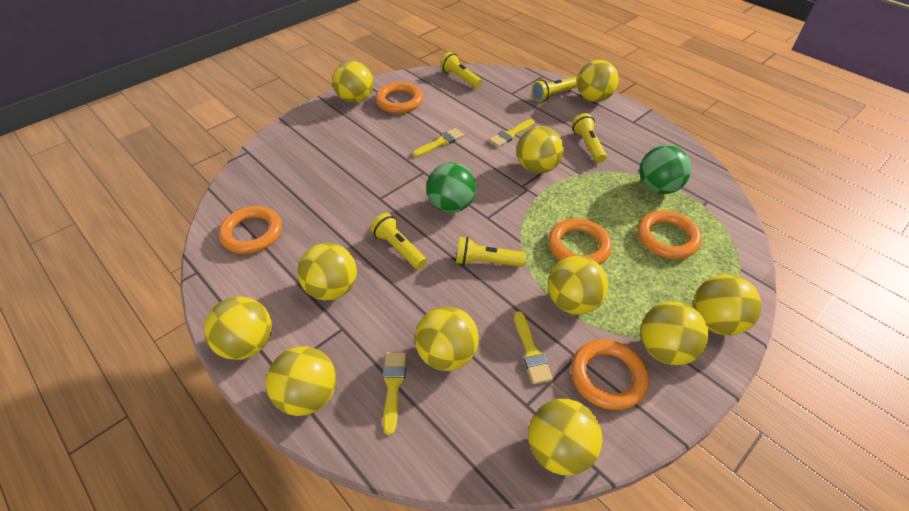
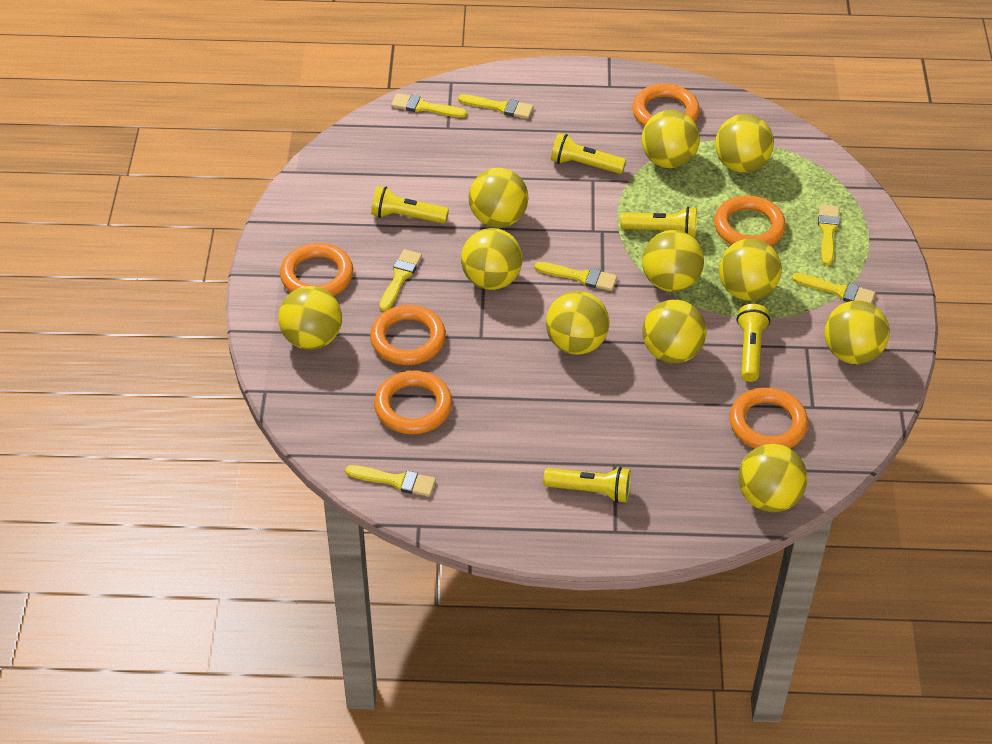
green ball: [426,162,476,213] [639,145,691,194] = 2 -> none = 0
orange ring: [219,206,282,254] [375,82,423,113] [548,219,612,265] [571,339,649,410] [637,211,702,259] = 5 -> [280,243,353,296] [370,305,446,365] [374,370,452,434] [632,84,700,126] [714,195,786,246] [729,387,808,449] = 6
yellow brush: [383,352,406,435] [413,128,464,157] [489,119,535,147] [514,311,553,384] = 4 -> [345,465,436,497] [379,249,422,312] [391,93,467,118] [458,94,533,119] [535,262,617,291] [792,273,876,304] [818,204,840,266] = 7

